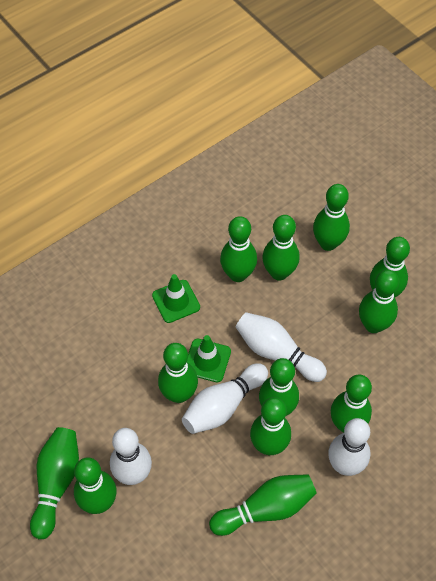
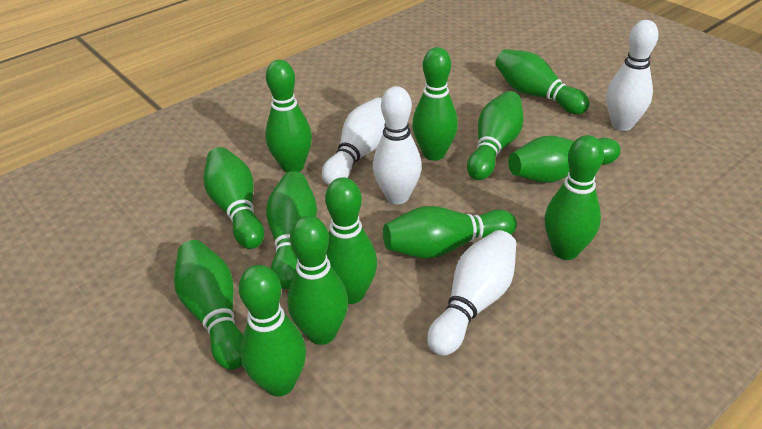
green bowling pin: [30,427,79,539] [74,457,117,514] [158,343,198,403] [209,474,317,536] [220,216,257,282] [250,397,291,455] [259,358,299,416] [262,215,300,281] [313,184,350,251] [331,375,372,433] [359,270,399,333] [370,237,410,297] = 12 -> [174,240,243,370] [203,147,264,249] [239,265,306,396] [265,60,312,173] [266,171,317,289] [287,216,348,345] [325,177,377,304] [383,206,517,259] [412,47,458,161] [467,91,524,180] [495,49,590,114] [508,136,621,183] [545,135,604,260] = 13
green traffic cone: [152,274,200,323] [187,335,231,382] = 2 -> none = 0

